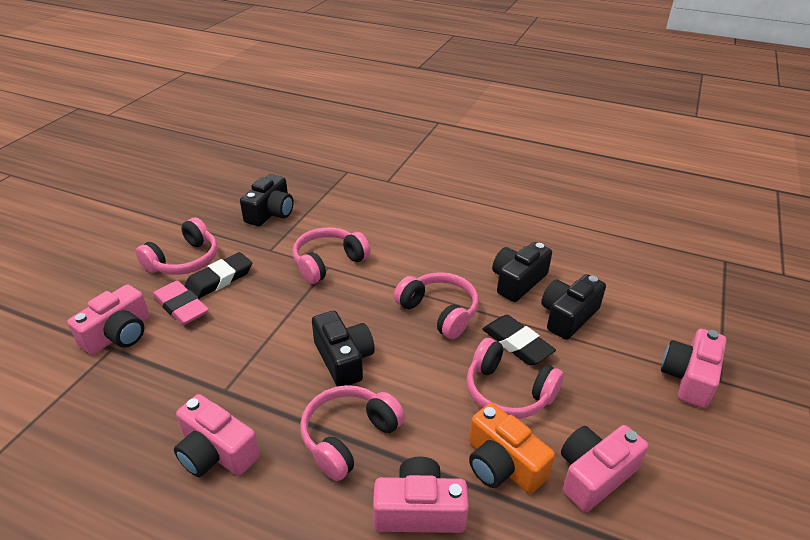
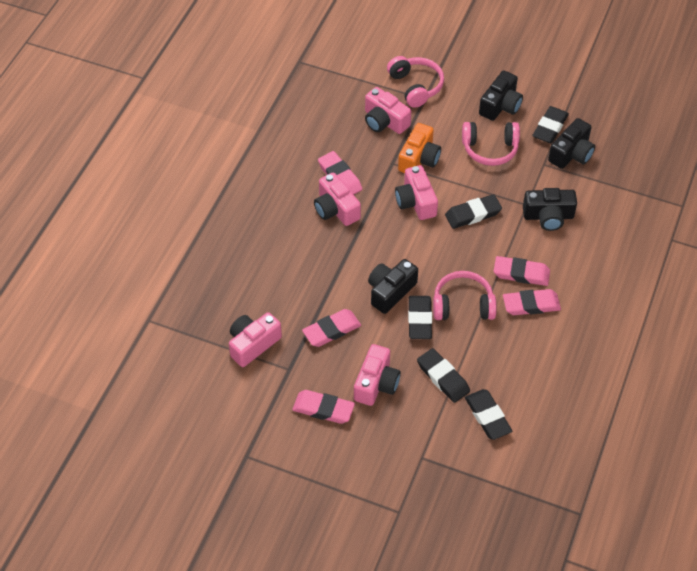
black eraser: [184,252,252,299] [482,315,556,365] = 2 -> [408,296,432,339] [417,348,470,403] [445,194,502,229] [465,389,512,440] [532,106,569,143] = 5
pink eraser: [153,281,209,325] = 1 -> [292,390,355,424] [302,309,361,347] [318,151,362,195] [494,256,550,286] [503,289,561,315] = 5
pink headphones: [136,218,217,275] [293,227,371,284] [300,385,405,481] [394,272,479,339] [467,338,564,419] = 5 -> [387,56,444,108] [433,271,497,320] [462,122,520,166] = 3

